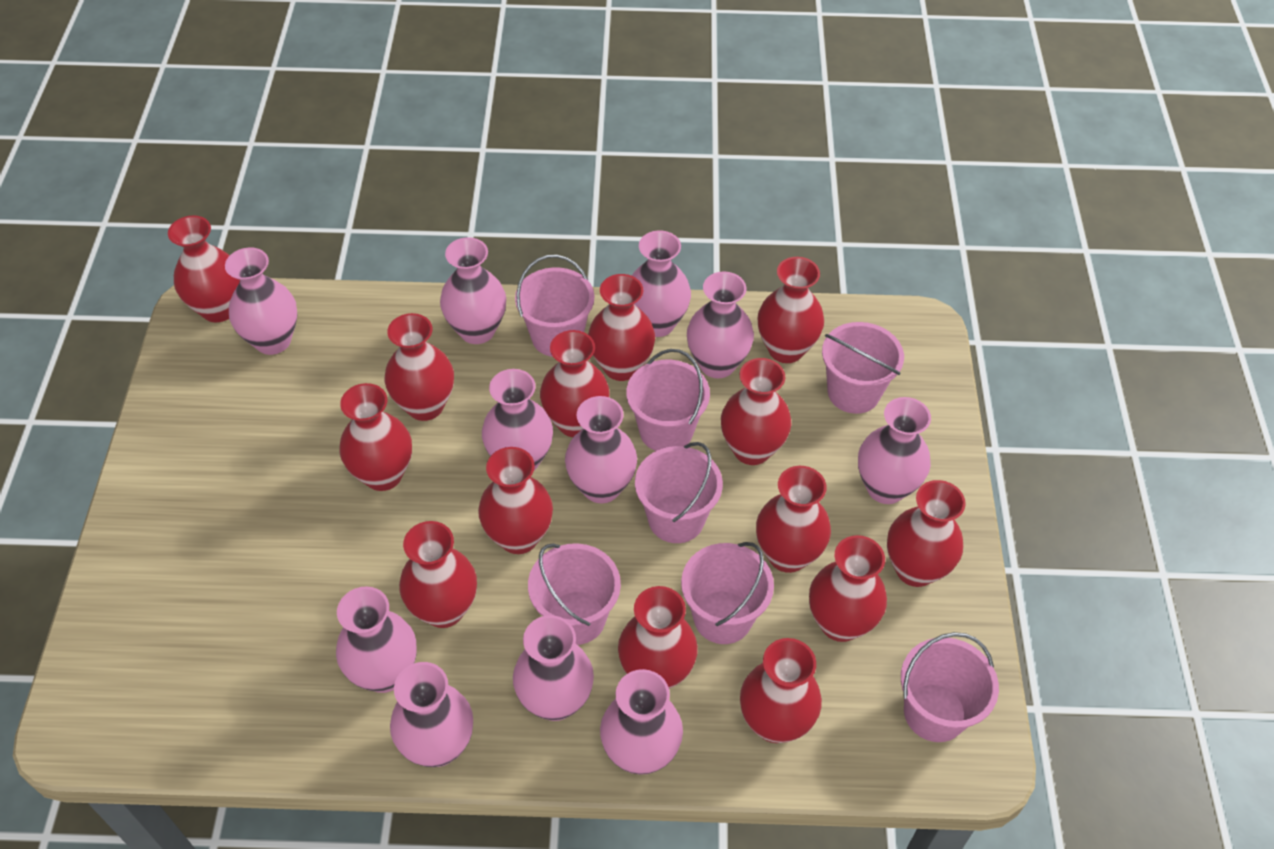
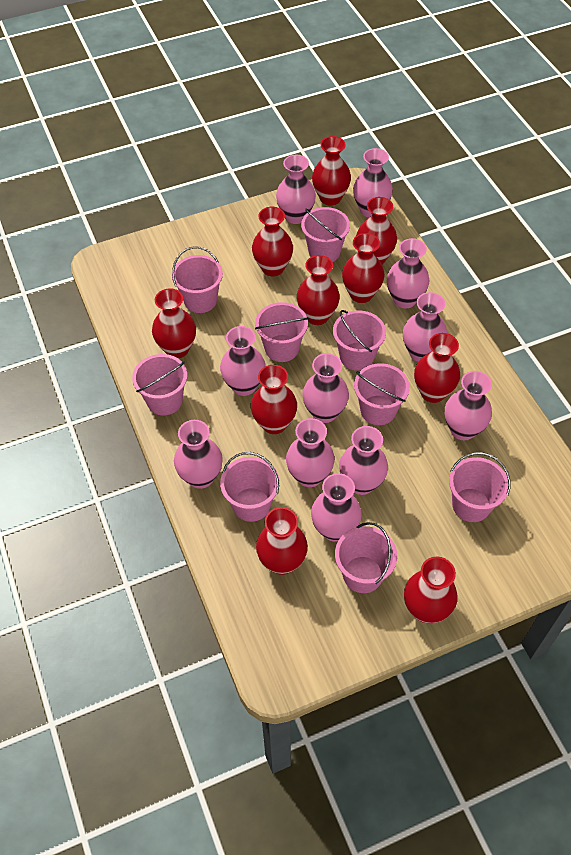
pink bucket: [515,255,594,357] [528,543,621,645] [626,349,710,451] [635,442,723,543] [681,542,774,644] [822,322,904,414] [901,632,999,742] = 7 -> [132,354,188,415] [172,246,223,313] [220,452,280,522] [255,302,309,362] [301,207,350,262] [333,310,386,371] [335,522,397,593] [354,363,410,425] [449,452,510,522] = 9
red vase: [168,215,240,322] [340,383,412,491] [385,313,454,421] [399,521,477,628] [478,447,553,554] [540,330,610,437] [588,274,655,381] [618,586,698,689] [721,358,791,465] [740,638,822,743] [756,466,831,573] [758,257,824,363] [809,535,887,642] [887,480,966,587] = 14 -> [152,288,196,358] [251,365,297,434] [252,207,293,276] [256,507,308,575] [297,255,340,325] [312,136,351,206] [342,233,385,303] [356,197,397,264] [404,557,458,623] [414,333,460,403] = 10

